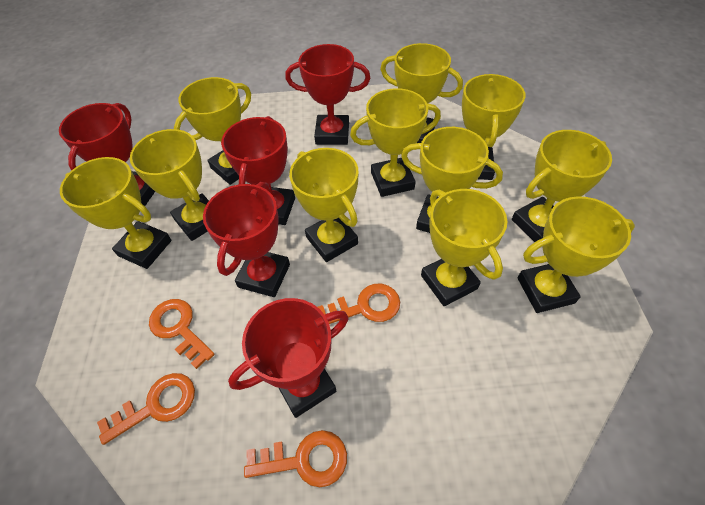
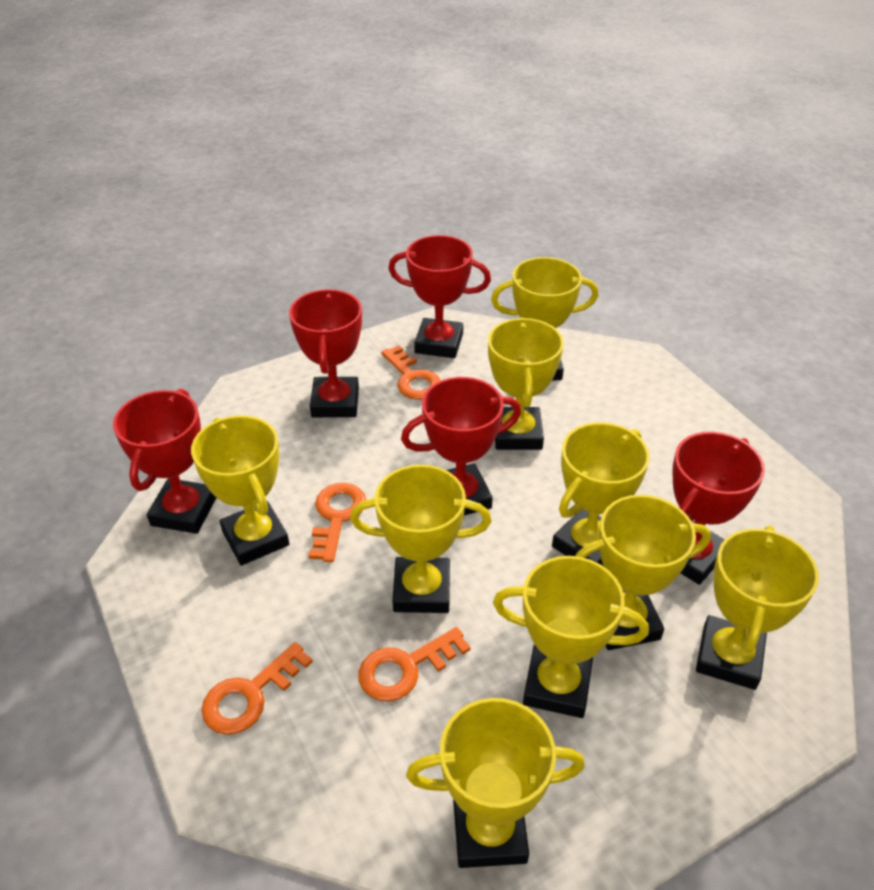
yellow trophy: [60,157,172,269] [130,129,209,241] [174,77,251,185] [289,148,359,262] [350,88,441,197] [380,43,463,143] [401,127,503,233] [421,189,507,306] [462,74,525,180] [512,130,612,242] [518,196,635,313] = 11 -> [191,415,289,566] [350,465,491,613] [406,698,585,868] [488,318,564,450] [491,257,598,381] [493,556,649,718] [552,422,649,566] [575,495,711,650] [696,526,819,690] = 9

